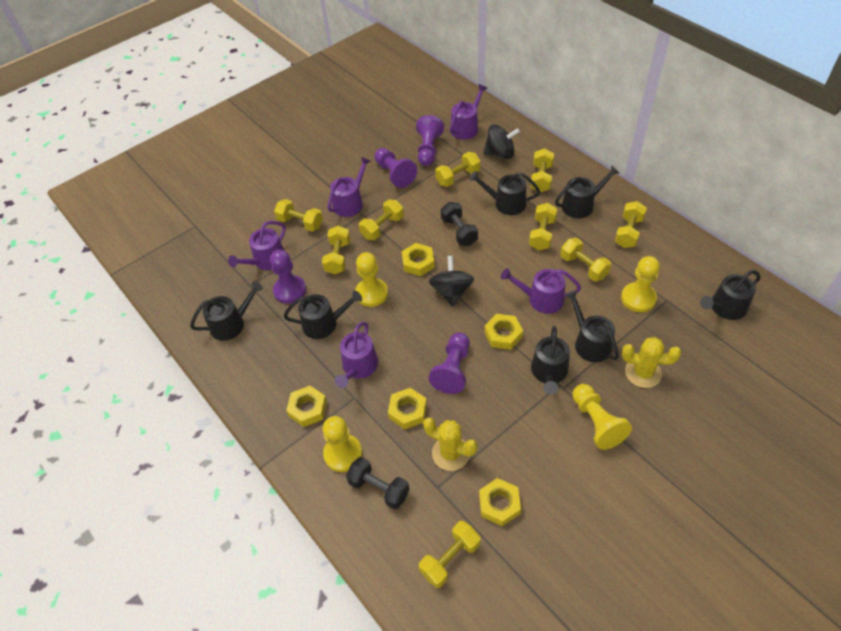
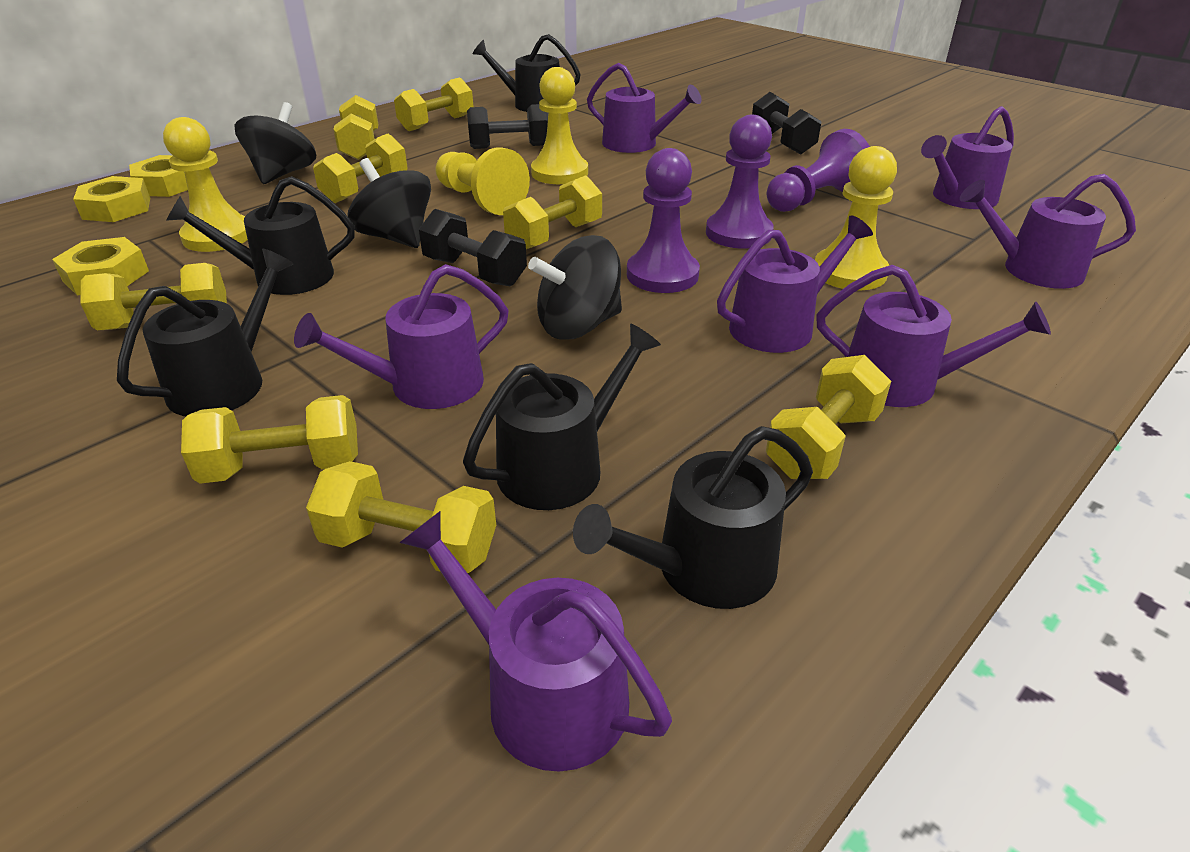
black dumbbell: [346,457,409,510] [441,202,478,246] = 2 -> [419,209,527,287] [467,104,548,149] [752,92,822,155] = 3
black spinning top: [429,256,474,307] [483,124,520,159] = 2 -> [234,102,316,184] [347,158,431,248] [528,235,622,340] = 3
black watering can: [190,281,263,341] [283,290,362,339] [469,171,541,215] [531,326,570,395] [555,166,619,218] [565,290,619,362] [700,270,761,320] = 7 -> [117,249,294,416] [166,176,355,295] [463,323,661,510] [472,34,581,112] [573,426,813,609] = 5
purple pawn: [270,250,306,304] [374,148,417,188] [416,115,444,166] [429,332,470,394] = 4 -> [627,148,700,293] [706,115,774,249] [767,129,870,212] = 3
purple watering can: [228,221,286,270] [327,157,371,217] [335,322,378,388] [450,84,488,140] [501,268,581,314] = 5 -> [294,264,509,409] [399,511,672,772] [587,63,702,153] [717,215,873,353] [816,265,1051,407] [921,106,1014,209] [960,174,1136,289] = 7
yellow cactus: [423,417,478,471] [622,337,681,388] = 2 -> none = 0
yellow dumbbell: [274,199,323,232] [322,226,350,275] [359,200,404,240] [419,521,481,588] [435,152,480,187] [529,203,557,250] [531,148,554,192] [560,238,612,281] [615,201,647,248] = 9 -> [81,263,227,330] [181,395,358,484] [306,461,496,573] [313,134,407,203] [333,95,379,160] [394,77,474,131] [503,175,602,249] [766,355,891,479] = 8
yellow nut: [286,386,327,427] [388,388,427,430] [402,243,435,276] [479,478,521,526] [484,314,523,350] = 5 -> [52,237,149,295] [73,176,150,222] [129,155,188,197] = 3

